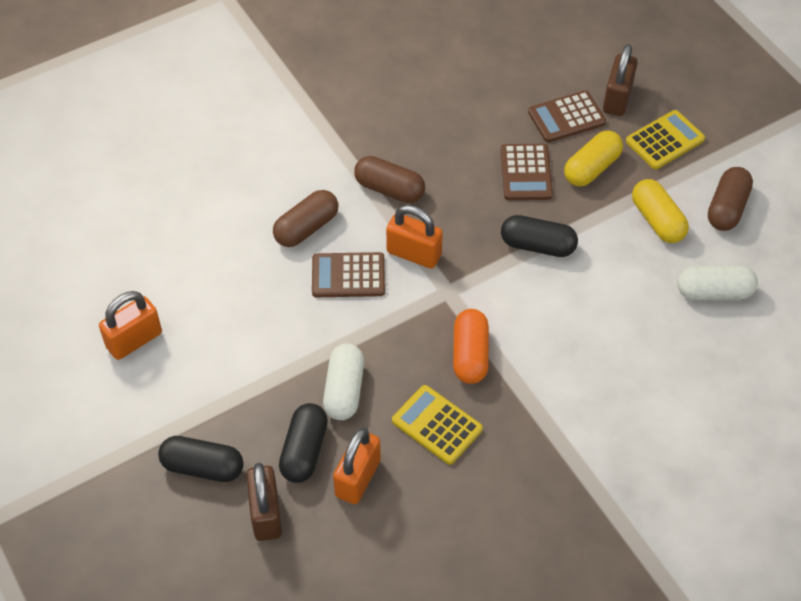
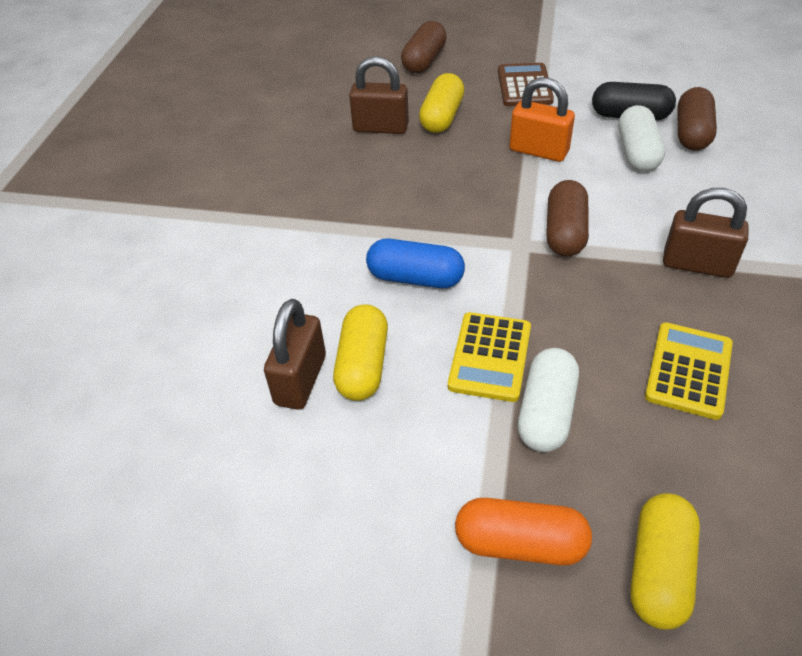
black capsule: [158,436,244,482] [279,403,328,483] [501,215,578,257] = 3 -> [592,82,676,120] = 1
blue capsule: none = 0 -> [366,239,465,288] = 1
brown calculator: [312,252,385,297] [501,144,553,200] [528,91,606,143] = 3 -> [498,63,554,106] = 1
brown padlock: [246,463,282,541] [603,44,638,116] = 2 -> [264,299,326,410] [349,56,409,134] [663,188,749,278] = 3
orange padlock: [99,291,162,360] [333,428,381,504] [386,205,443,269] = 3 -> [510,77,575,162] = 1
yellow capsule: [564,130,623,187] [632,179,689,243] = 2 -> [333,304,388,401] [419,73,464,133] [630,493,700,630] = 3

